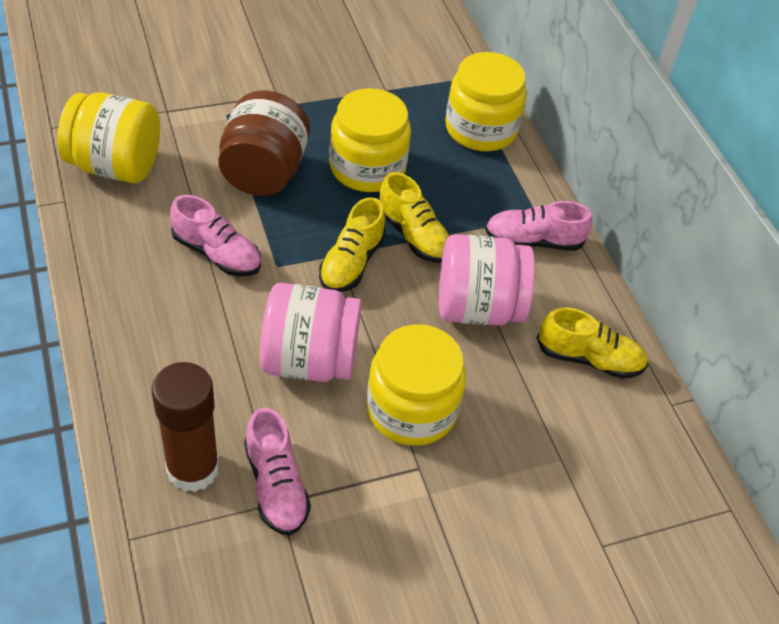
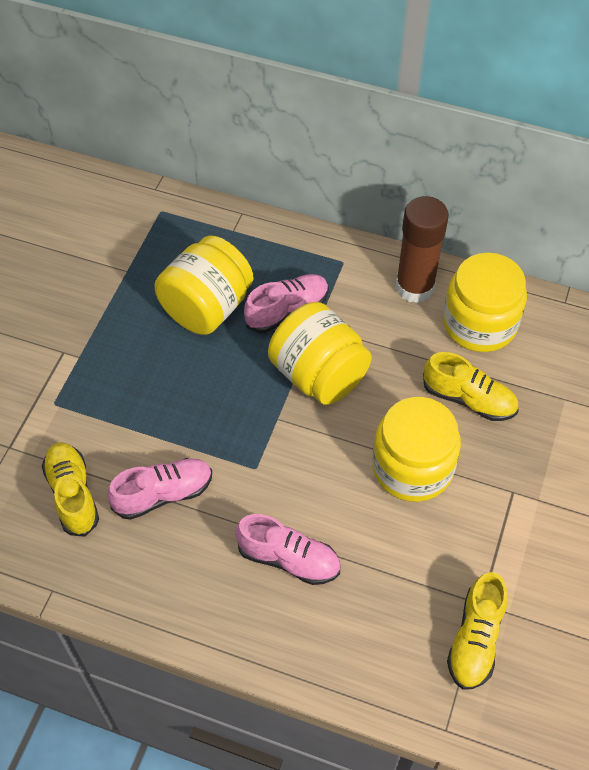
brown jar: [218,90,310,196] = 1 -> none = 0
pink jar: [260,283,362,382] [439,234,535,326] = 2 -> none = 0

